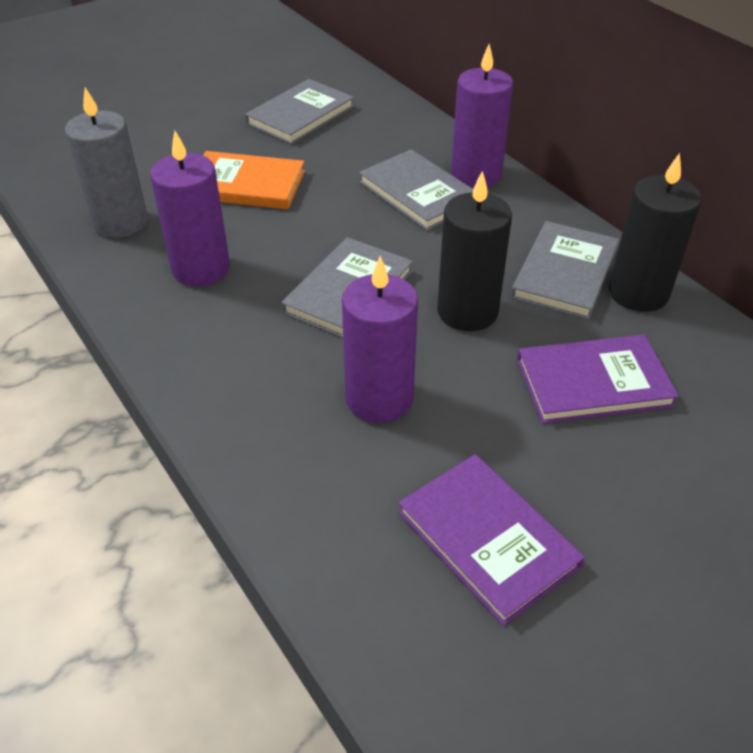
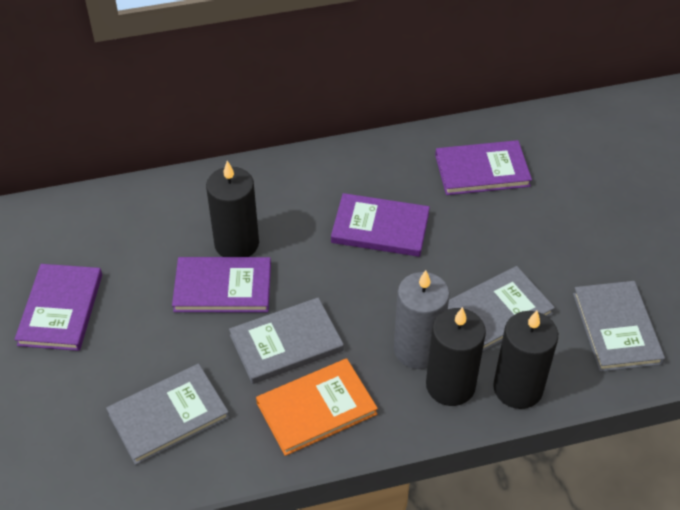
black candle: [437,171,512,331] [609,153,701,312] = 2 -> [206,161,259,257] [426,307,486,406] [493,310,558,409] = 3
purple book: [398,454,585,626] [517,335,679,424] = 2 -> [14,264,102,351] [172,257,271,312] [331,193,430,257] [435,140,532,195] = 4
purple candle: [150,131,230,286] [342,256,418,423] [451,44,513,188] = 3 -> none = 0

